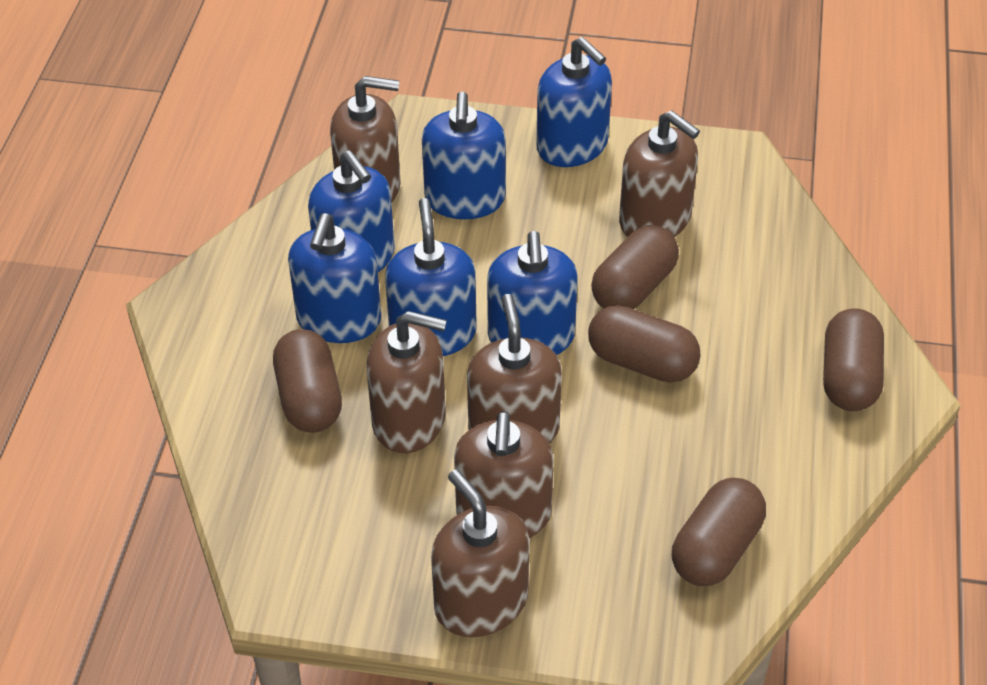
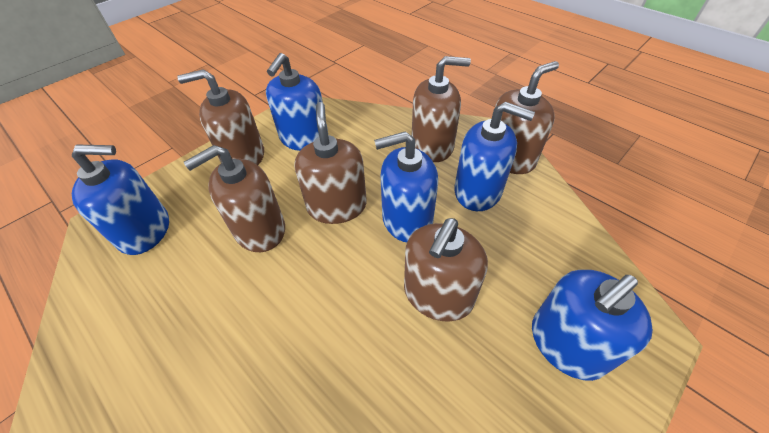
blue soap dispenser: [288,213,381,343] [308,151,395,272] [385,198,477,356] [422,92,506,219] [487,231,578,355] [536,37,612,167] = 6 -> [72,145,169,255] [266,53,328,151] [374,131,438,242] [454,102,535,211] [532,270,653,381] = 5
brown capsule: [273,329,342,433] [588,305,701,383] [591,225,679,309] [672,478,766,586] [823,308,884,411] = 5 -> none = 0

